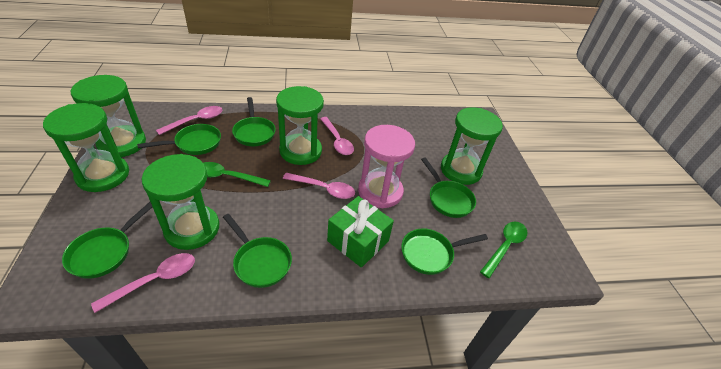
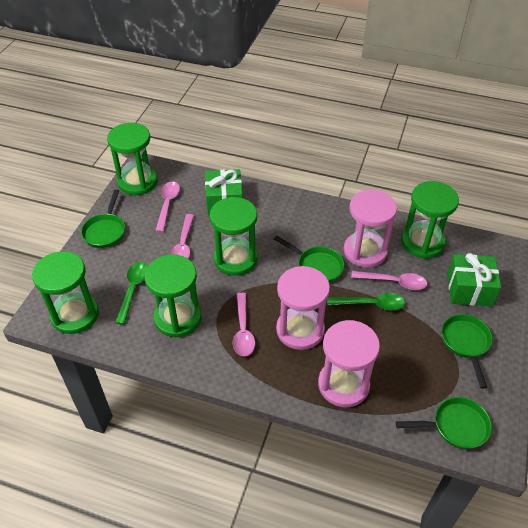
green gift: [327,196,394,268] = 1 -> [205,169,243,216] [447,253,501,306] = 2
green pan: [62,202,152,279] [137,124,221,155] [223,214,292,288] [232,97,276,146] [401,228,488,275] [421,157,476,218] = 6 -> [81,189,125,248] [274,235,344,283] [396,397,492,449] [441,314,493,389] = 4
pink hourglass: [358,125,415,208] = 1 -> [276,266,330,350] [318,320,380,407] [344,190,397,268] = 3

